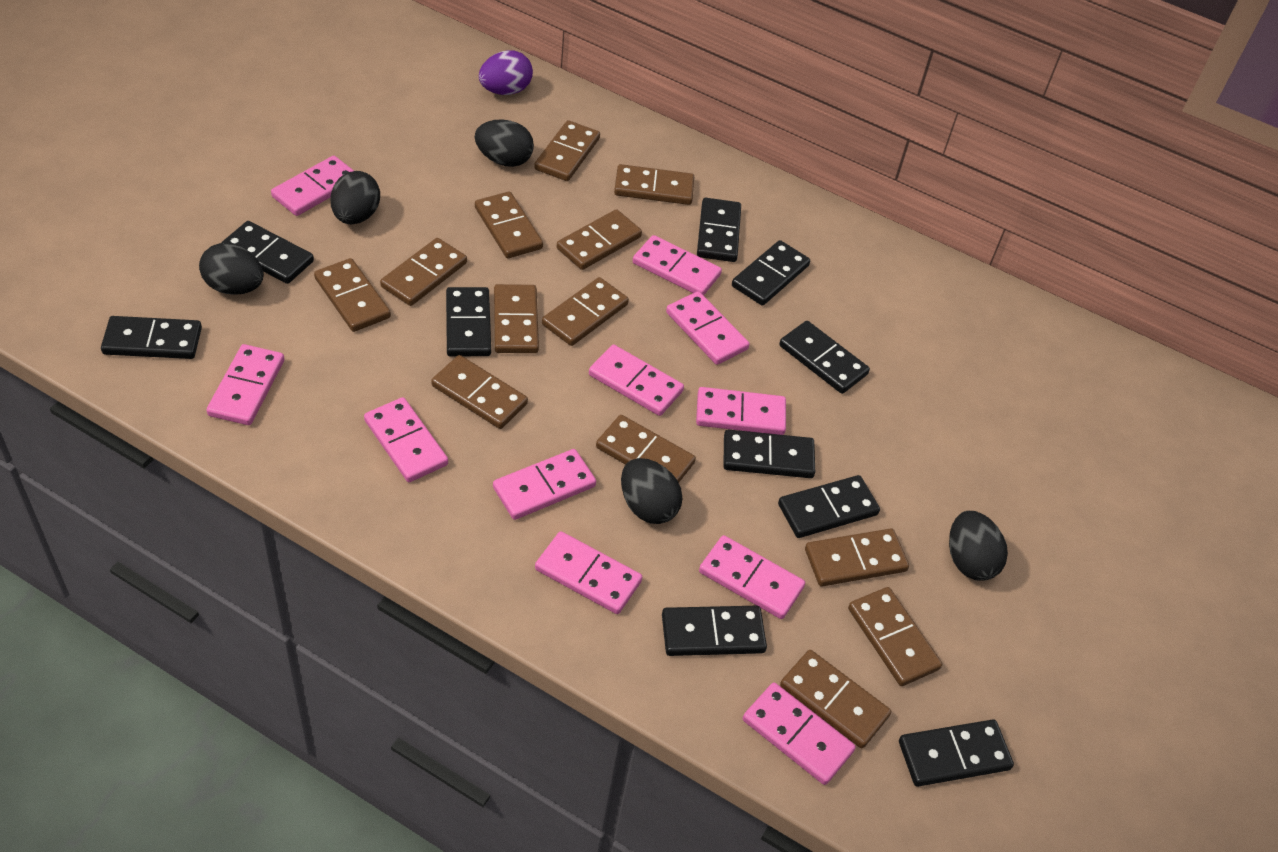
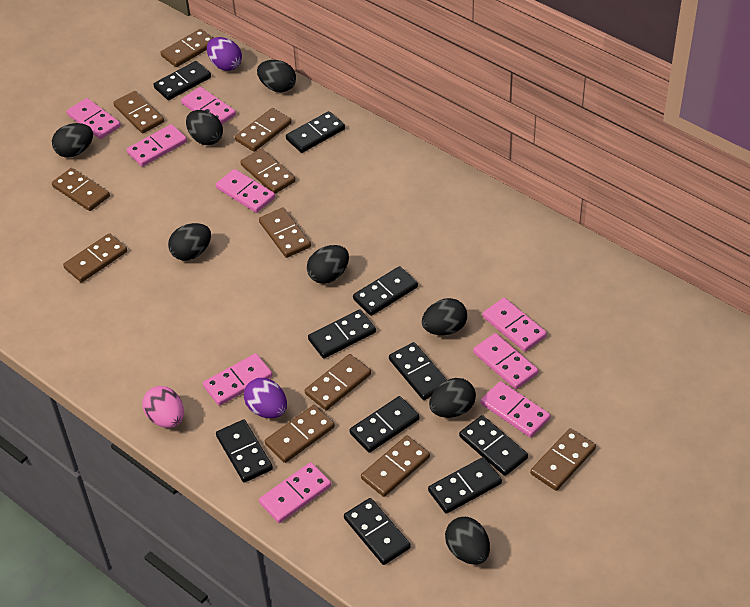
black egg: [199,243,264,295] [330,171,380,225] [474,119,534,167] [621,458,683,524] [949,511,1008,580] = 5 -> [52,123,93,157] [168,223,211,261] [186,110,223,145] [257,60,296,92] [307,245,349,284] [422,298,467,335] [429,378,476,418] [445,517,490,564] = 8
brown domino: [314,258,391,332] [380,238,467,306] [431,355,528,429] [475,192,543,258] [494,284,539,353] [534,120,600,181] [542,277,629,346] [557,209,642,270] [596,415,696,483] [614,164,694,205] [780,650,891,748] [805,528,909,587] [848,587,942,686] = 13 -> [52,168,110,211] [63,233,127,283] [113,91,164,133] [161,29,213,67] [235,108,292,152] [240,149,296,194] [259,208,311,258] [265,405,335,463] [305,354,371,410] [361,435,430,497] [530,428,596,491] = 11
pink domino: [206,344,284,425] [271,156,354,216] [364,397,448,482] [493,449,596,520] [535,531,642,614] [589,345,684,416] [633,235,722,295] [666,291,749,365] [696,387,786,435] [699,535,805,619] [743,683,856,785] = 11 -> [67,98,121,139] [127,124,187,167] [181,87,236,124] [203,353,272,406] [216,169,275,213] [259,462,331,523] [473,333,538,389] [481,381,551,437] [483,298,547,352] = 9
pink egg: none = 0 -> [142,386,184,428] = 1
purple egg: [479,50,533,95] = 1 -> [207,37,242,71] [244,378,287,418] = 2

